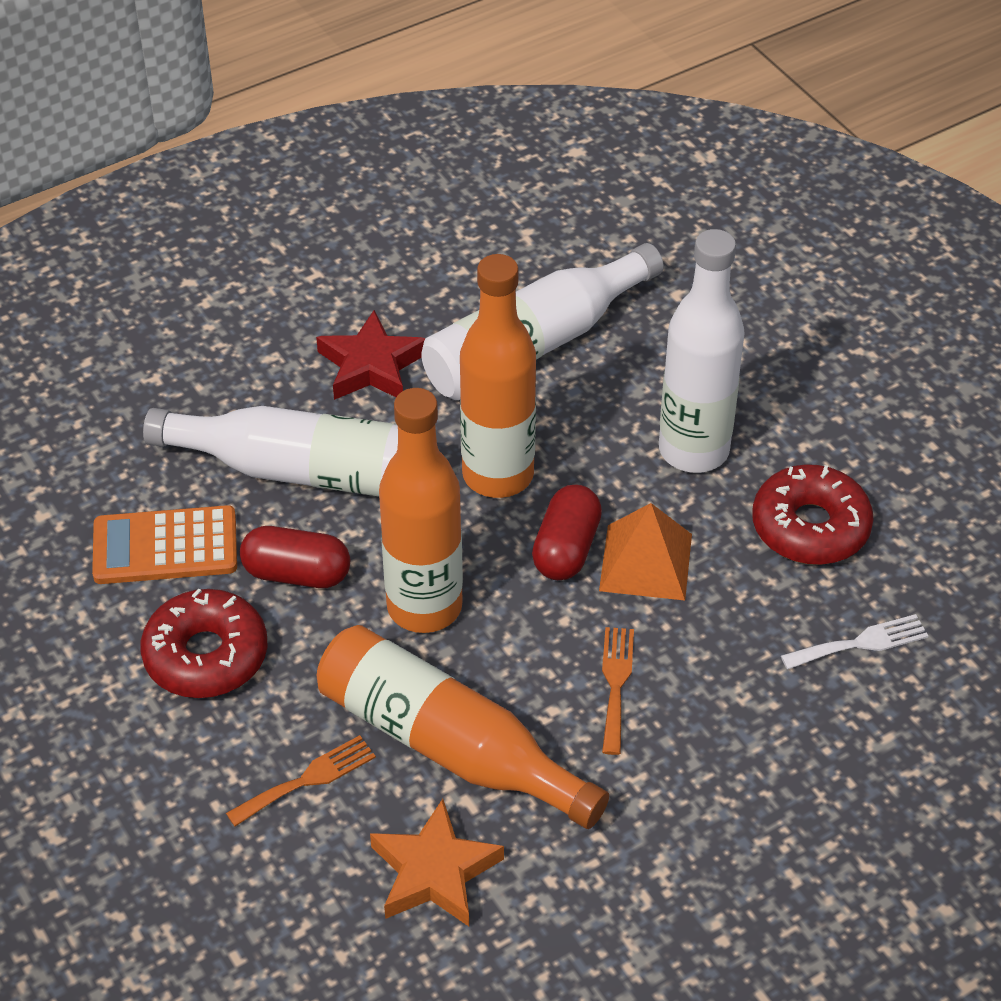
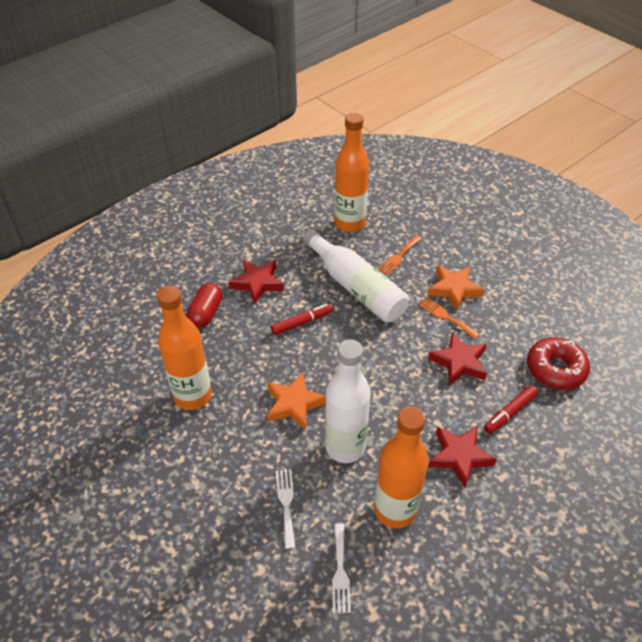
orange calculator: [92,505,237,584] = 1 -> none = 0
orange pyramid: [599,503,692,600] = 1 -> none = 0
orange star: [370,799,504,926] = 1 -> [267,372,326,430] [428,265,484,311] = 2
red capsule: [240,526,350,588] [532,485,602,580] = 2 -> [187,283,223,328] = 1
red donut: [140,588,268,698] [752,464,873,565] = 2 -> [527,337,590,390] = 1
red marker: none = 0 -> [271,303,333,335] [484,385,538,434] = 2
red star: [316,310,426,400] = 1 -> [229,259,284,304] [428,332,487,385] [428,426,497,488] = 3
white bottle: [143,406,398,497] [421,243,664,400] [659,229,745,473] = 3 -> [303,229,409,322] [325,339,371,463] = 2
white fork: [781,614,928,669] = 1 -> [276,469,295,549] [332,523,351,613] = 2

